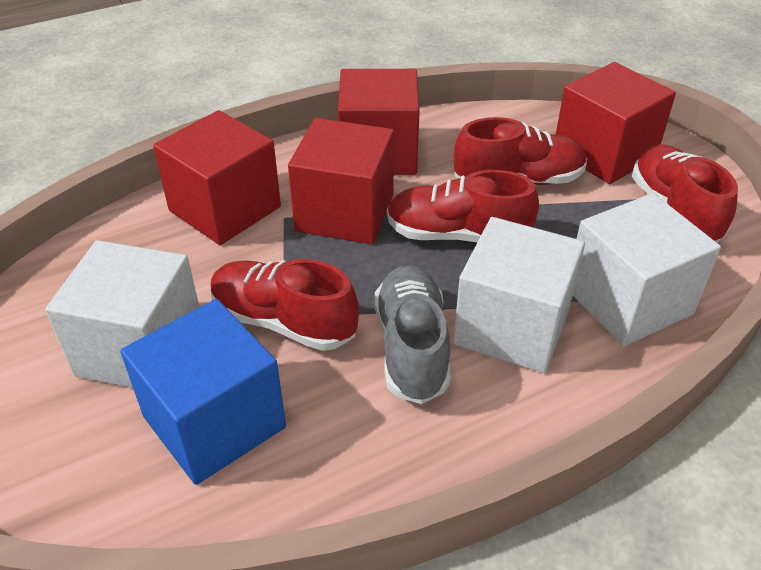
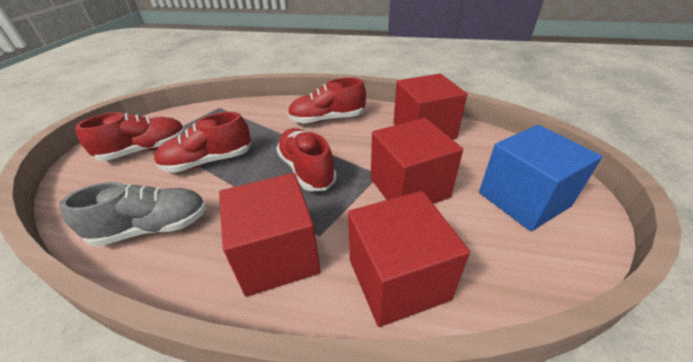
white cube: [45,240,199,388] [453,217,585,373] [573,193,721,346] = 3 -> none = 0

